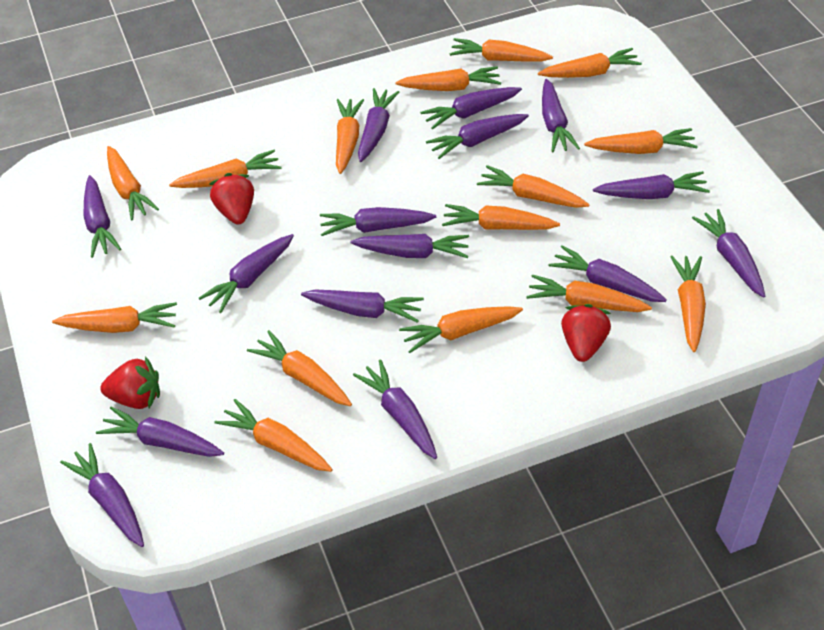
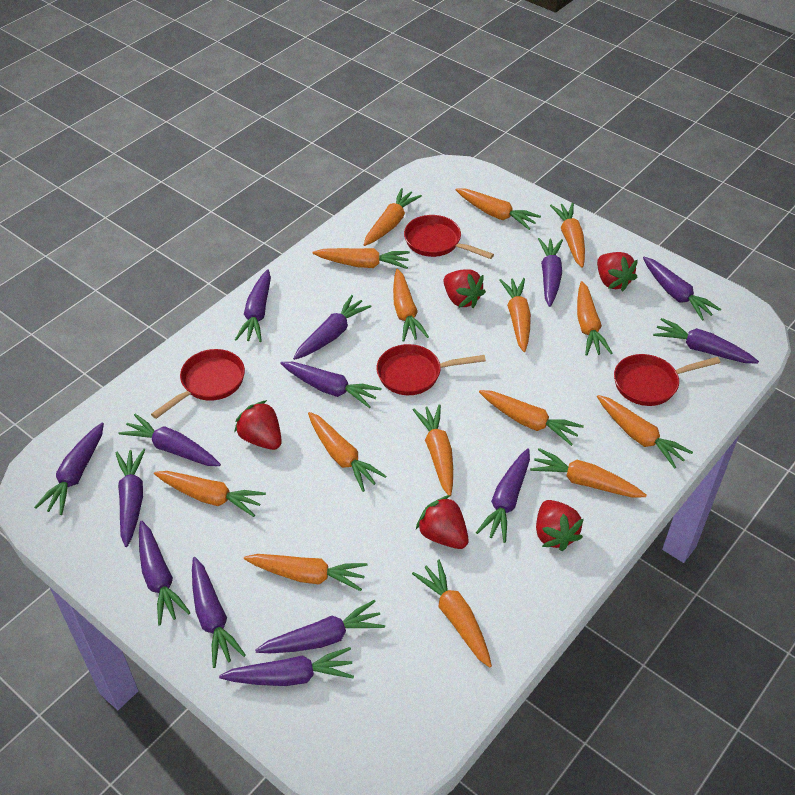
purple carrot: [60,443,144,547] [83,175,121,258] [96,406,224,457] [199,234,294,313] [301,290,424,323] [320,207,436,236] [351,234,469,258] [353,359,437,459] [358,88,399,162] [420,87,522,129] [426,114,529,159] [542,79,580,152] [549,245,667,302] [593,171,710,199] [692,209,765,298] = 15 -> [34,423,104,515] [115,449,146,547] [118,414,221,466] [139,521,191,625] [192,557,246,668] [219,647,354,686] [235,269,271,342] [255,600,385,653] [281,362,382,408] [293,295,372,360] [476,448,530,543] [538,238,563,307] [643,257,721,321] [653,318,759,363] = 14
red pan: none = 0 -> [151,349,245,419] [376,344,486,395] [404,215,494,259] [614,354,720,406] = 4
red strawberry: [100,356,160,409] [209,173,254,225] [561,304,611,362] = 3 -> [234,400,282,450] [416,495,469,549] [444,269,486,308] [536,500,584,551] [597,252,638,292] = 5

